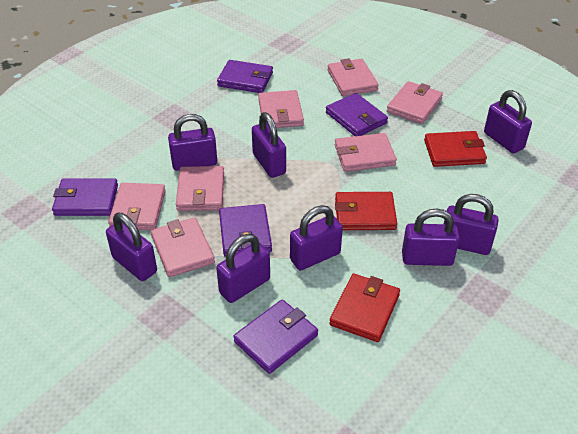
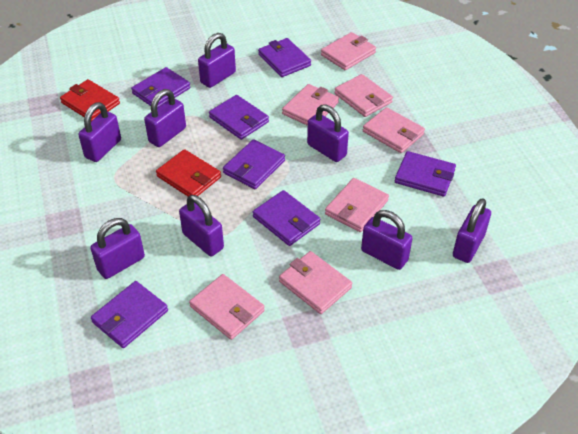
purple wallet: [52,178,118,216] [217,60,273,93] [219,204,272,257] [233,299,318,374] [326,93,388,136] = 5 -> [91,281,168,348] [131,67,191,108] [209,95,269,140] [223,139,285,189] [253,190,320,246] [258,38,311,77] [395,151,456,197] = 7
red wallet: [329,273,400,342] [335,192,397,230] [424,131,487,167] = 3 -> [60,79,120,121] [156,149,221,197] = 2

